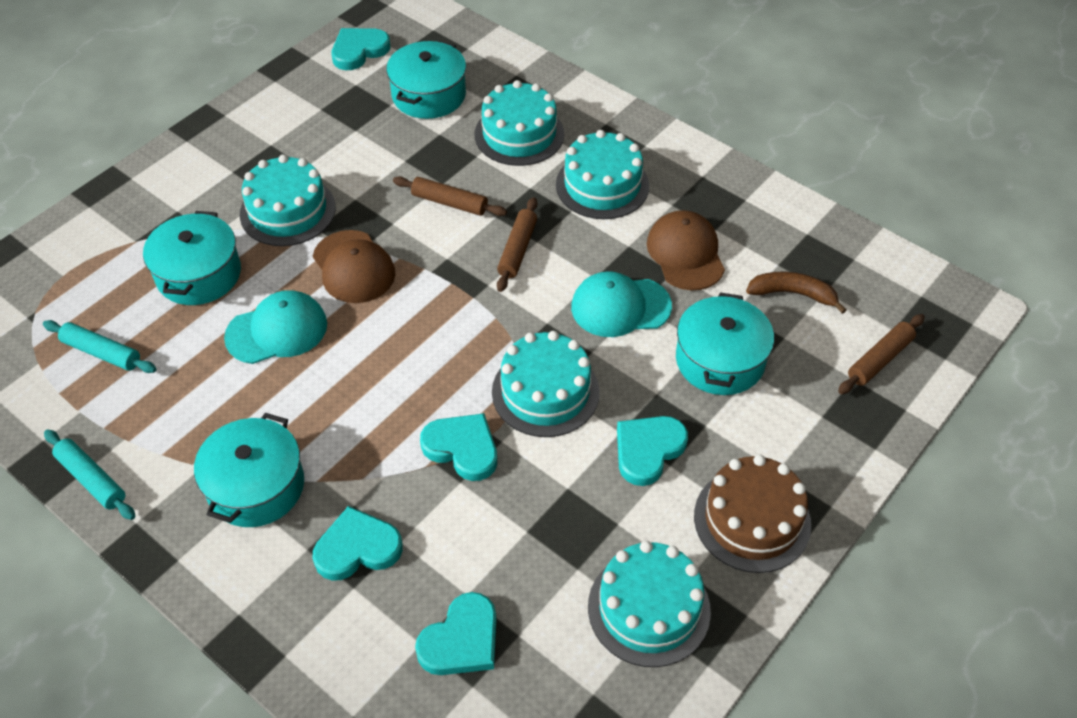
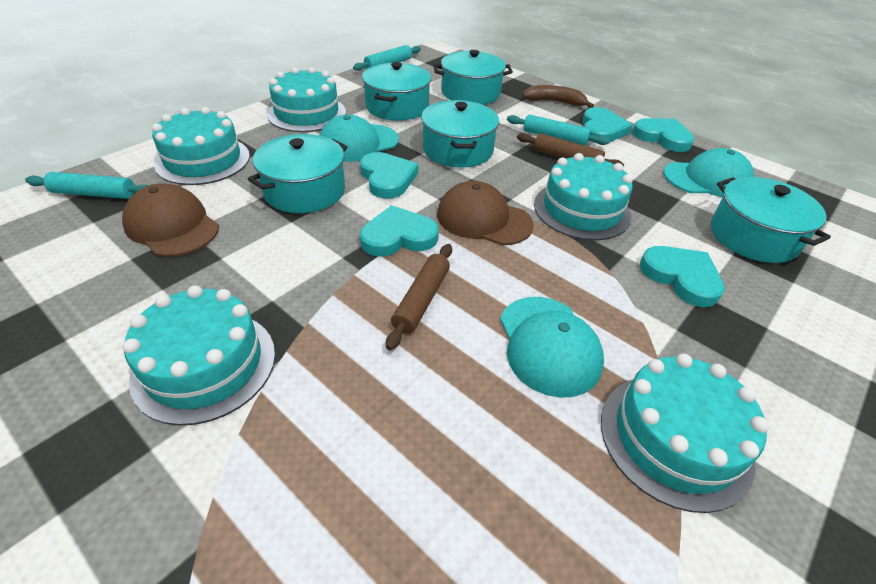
brown cake: [694,455,811,573] = 1 -> none = 0
brown rolling pin: [393,176,507,216] [497,197,537,292] [838,314,925,394] = 3 -> [386,244,452,350] [517,133,624,167] = 2
turquoise cap: [224,290,327,364] [571,271,672,337] = 2 -> [320,115,399,162] [500,297,604,398] [663,148,754,197] = 3
turquoise pot: [143,211,241,305] [194,413,304,527] [386,41,466,119] [676,292,774,395] = 4 -> [248,134,347,213] [362,62,431,121] [421,100,499,168] [433,50,513,104] [711,177,831,263] = 5
turquoise rolling pin: [43,320,156,373] [44,429,135,520] = 2 -> [25,172,149,199] [353,45,421,71] [507,114,609,145] = 3

